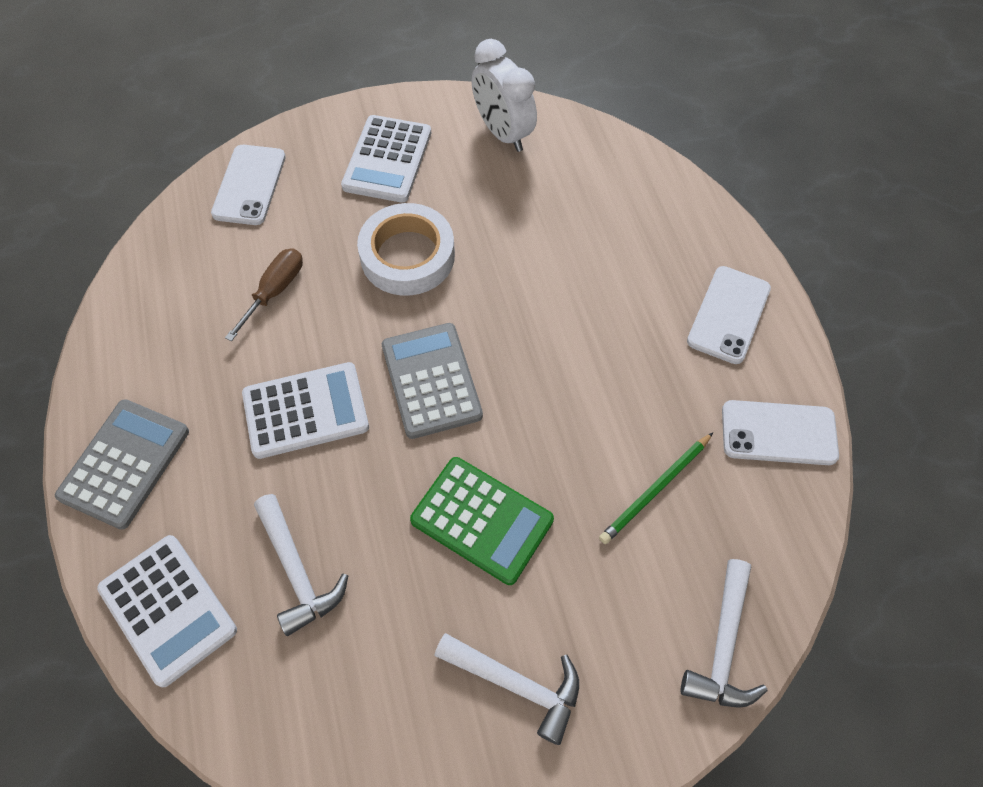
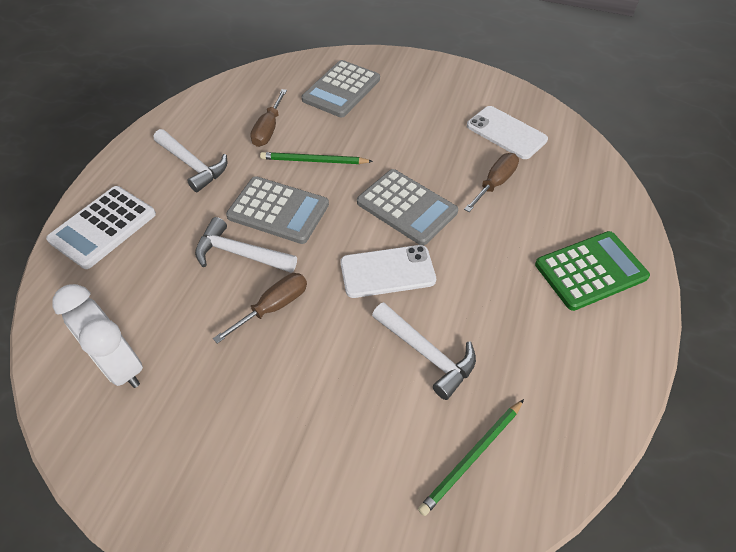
brown screwdriver: [225,248,303,342] = 1 -> [213,273,307,344] [250,89,287,147] [464,153,519,212] = 3
green pencil: [599,433,713,544] = 1 -> [260,152,373,164] [418,399,524,516] = 2
grey calculator: [55,399,189,530] [382,323,483,439] = 2 -> [226,176,329,244] [302,60,380,117] [357,169,458,246] = 3
white calculator: [97,535,237,688] [242,362,369,459] [341,115,431,203] = 3 -> [46,186,156,269] = 1
white phone: [211,145,286,225] [687,266,771,364] [722,400,839,465] = 3 -> [340,245,436,298] [467,106,548,159] = 2
white tape: [357,203,455,296] = 1 -> none = 0

